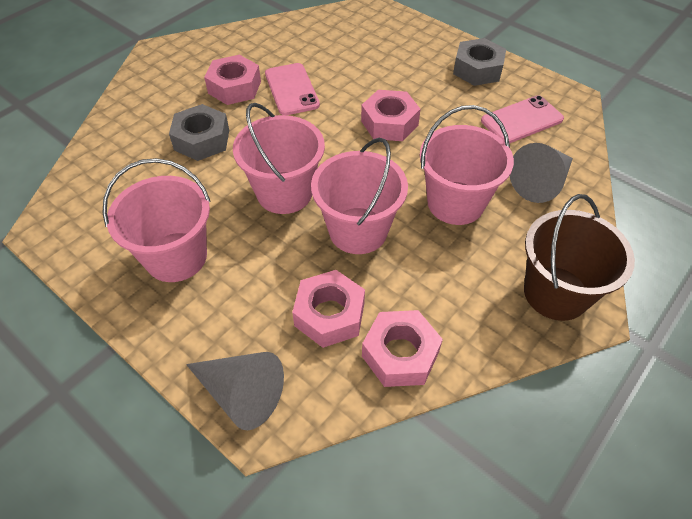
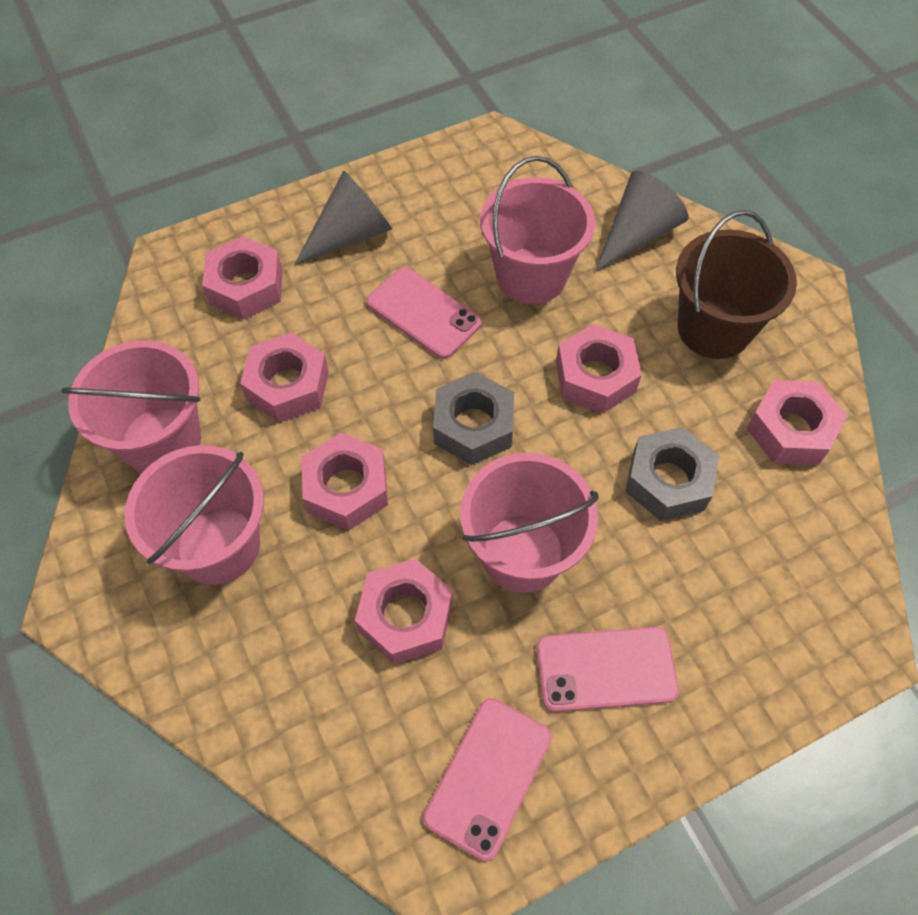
pink nut: [204,55,261,105] [292,270,365,348] [361,90,421,141] [362,310,443,387] = 4 -> [202,236,283,320] [240,332,329,423] [301,433,388,530] [355,559,453,664] [556,324,642,413] [746,380,847,465] = 6
pink phone: [265,63,320,115] [481,95,564,144] = 2 -> [366,267,482,359] [423,698,552,861] [536,627,679,712] = 3

